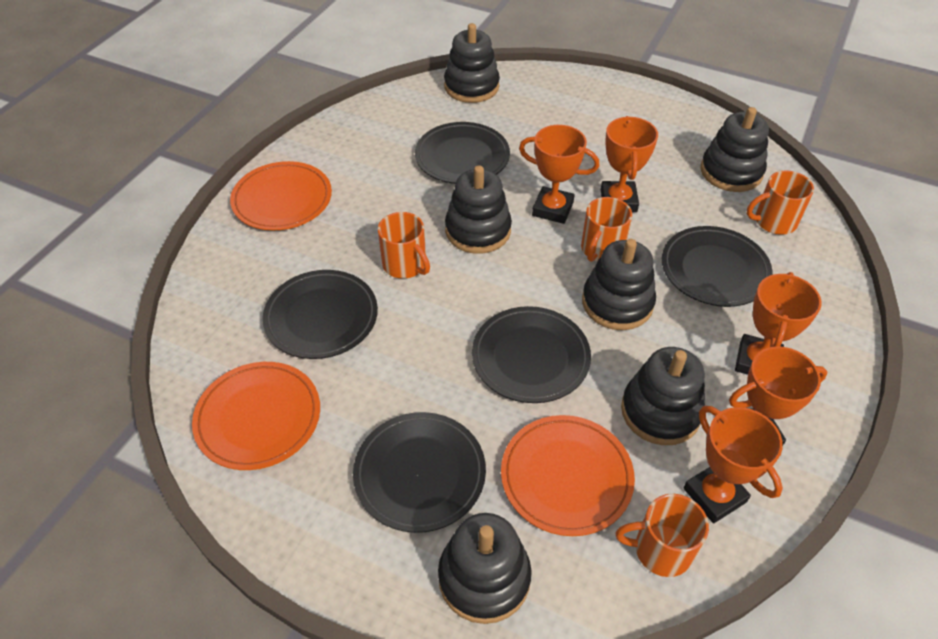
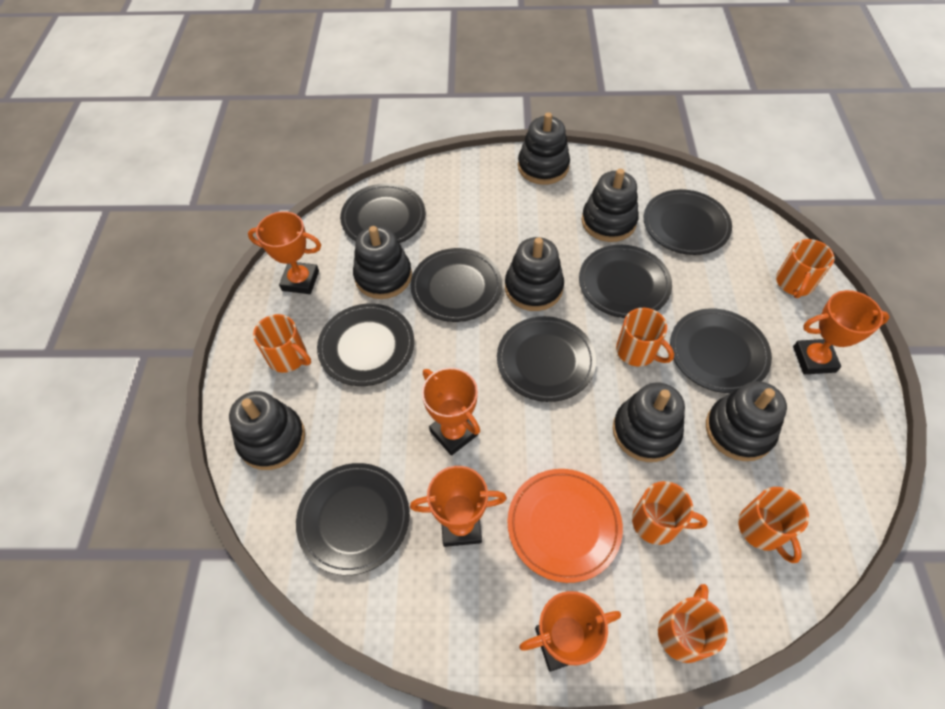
black plate: [262,270,378,359] [353,412,486,533] [415,122,510,184] [472,306,591,403] [662,226,773,307] = 5 -> [296,463,410,575] [317,304,414,386] [340,183,425,243] [411,248,502,322] [497,316,596,402] [579,245,672,318] [644,189,732,255] [670,308,772,393] = 8
black stacking toy: [438,513,532,624] [444,23,500,103] [445,166,512,254] [582,239,656,330] [621,347,705,445] [701,107,769,192] = 6 -> [229,391,305,470] [353,226,412,299] [505,237,564,311] [518,113,570,185] [582,169,639,242] [613,383,685,462] [706,381,787,461] = 7
orange mug: [378,212,430,279] [581,197,632,262] [615,494,709,577] [747,170,814,235] = 4 -> [253,314,311,373] [616,308,674,367] [632,481,707,545] [658,584,728,663] [738,487,809,563] [776,239,835,298] = 6
orange plate: [192,362,320,470] [230,161,332,230] [501,415,635,536] = 3 -> [507,469,623,583] = 1

